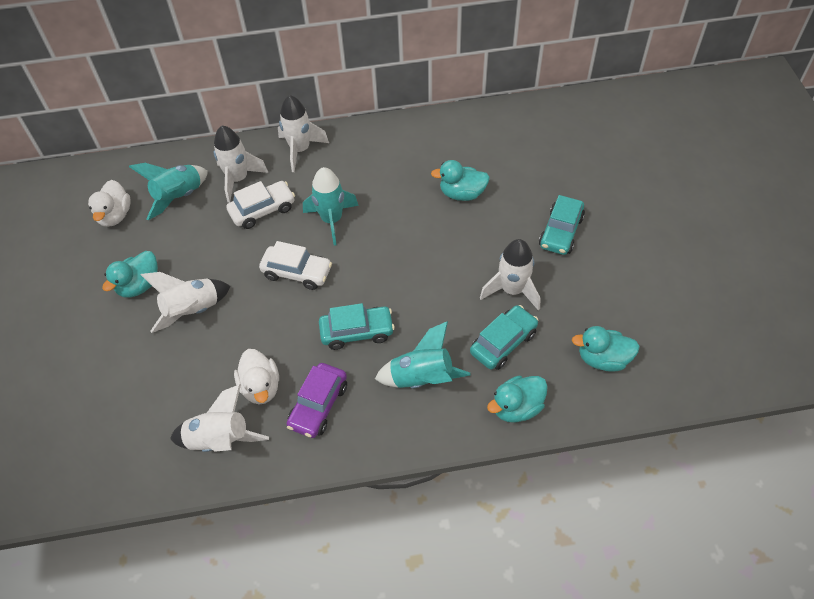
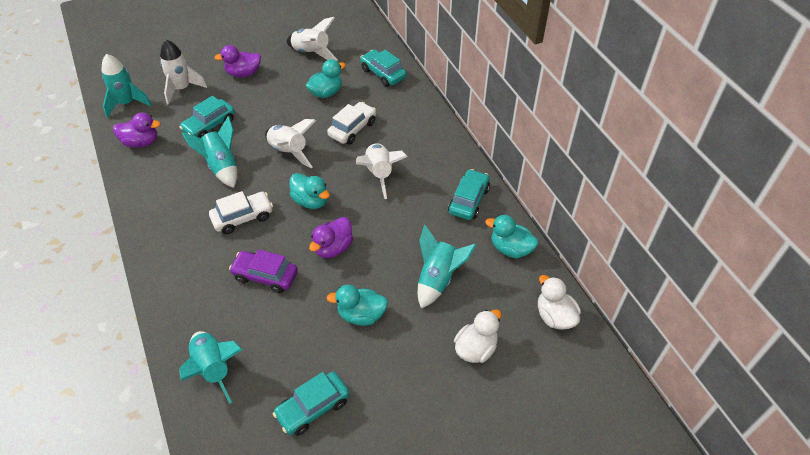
purple duck: none = 0 -> [113,113,161,148] [214,45,261,77] [309,217,353,258] = 3
turquoise car: [319,303,395,350] [470,305,539,370] [539,195,585,255] = 3 -> [179,96,235,138] [273,372,349,436] [360,50,406,87] [448,169,490,220] = 4
turquoise rocket: [129,163,208,220] [303,167,358,246] [375,321,471,389] = 3 -> [101,54,152,118] [179,331,243,404] [182,116,237,188] [418,225,476,308] = 4
white rocket: [141,272,231,333] [170,384,269,452] [213,126,268,203] [278,95,329,172] [480,239,540,311] = 5 -> [160,40,207,105] [265,119,316,168] [287,17,338,61] [356,143,407,199] = 4

